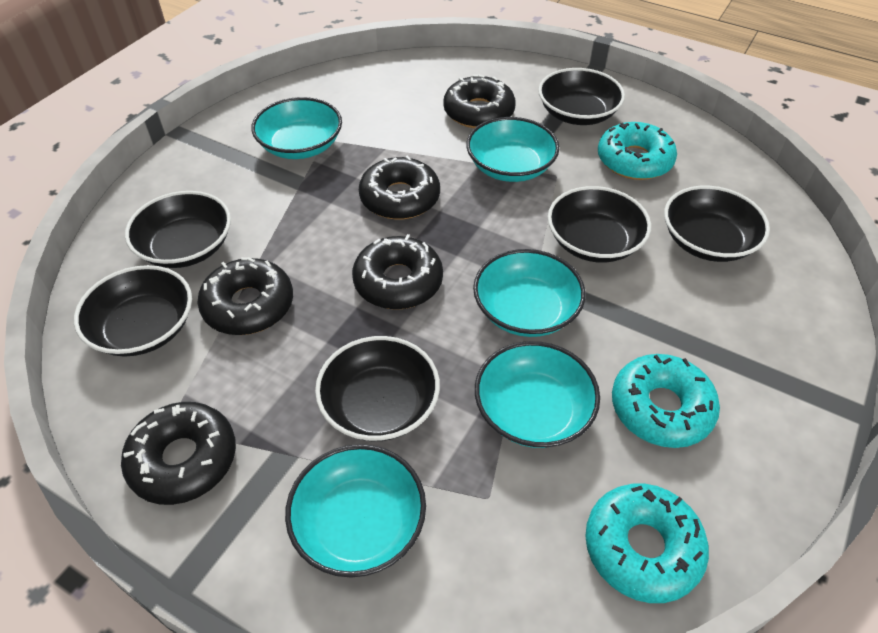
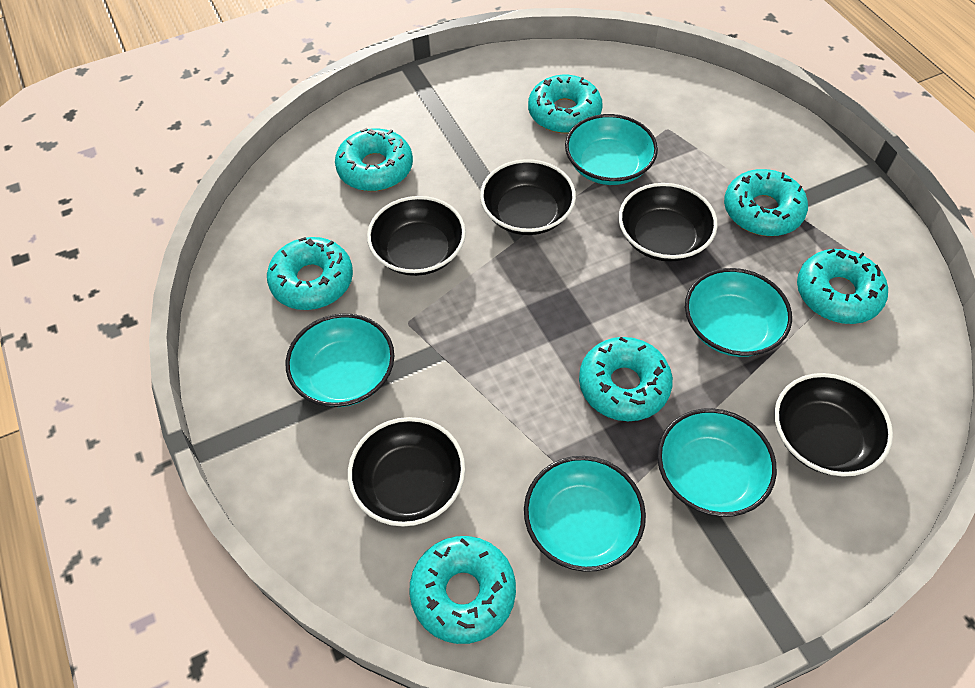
black bowl: [74,265,192,357] [125,191,231,268] [315,336,440,441] [538,68,625,125] [547,186,651,263] [664,186,770,262] = 6 -> [348,417,465,527] [367,196,466,276] [480,159,576,235] [618,183,718,262] [774,373,893,477] = 5
black donut: [121,402,236,505] [198,257,293,335] [352,234,443,310] [359,155,440,220] [443,75,516,128] = 5 -> none = 0
turquoise donut: [585,484,709,603] [598,122,677,180] [612,354,720,448] = 3 -> [267,237,353,310] [335,128,413,191] [409,536,516,644] [528,75,603,133] [579,337,673,421] [724,169,808,236] [797,249,888,324] = 7

